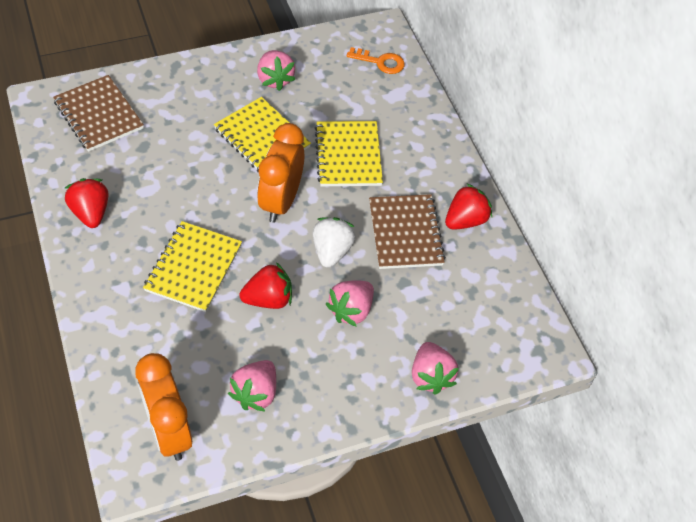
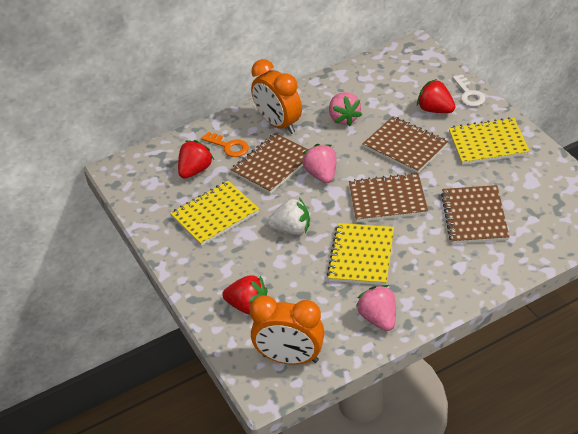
brown notebook: [53,75,144,152] [369,194,446,269] = 2 -> [230,133,308,194] [349,172,428,222] [362,116,448,173] [441,185,509,244] = 4
pink strawberry: [228,360,276,411] [257,50,295,91] [326,280,374,327] [412,342,459,395] = 4 -> [302,144,337,183] [329,92,362,126] [356,285,396,331] = 3
white key: none = 0 -> [452,74,485,107] = 1

